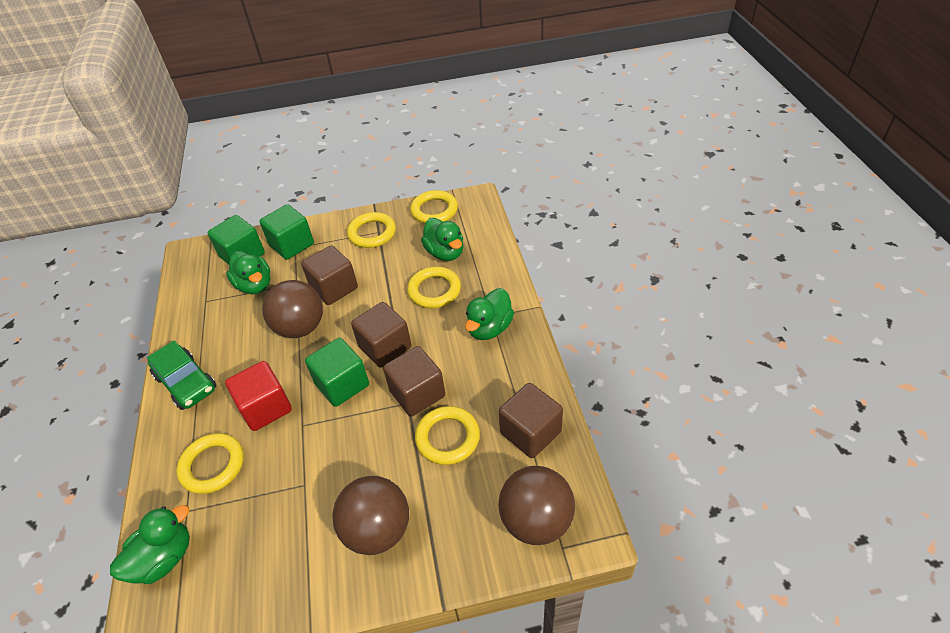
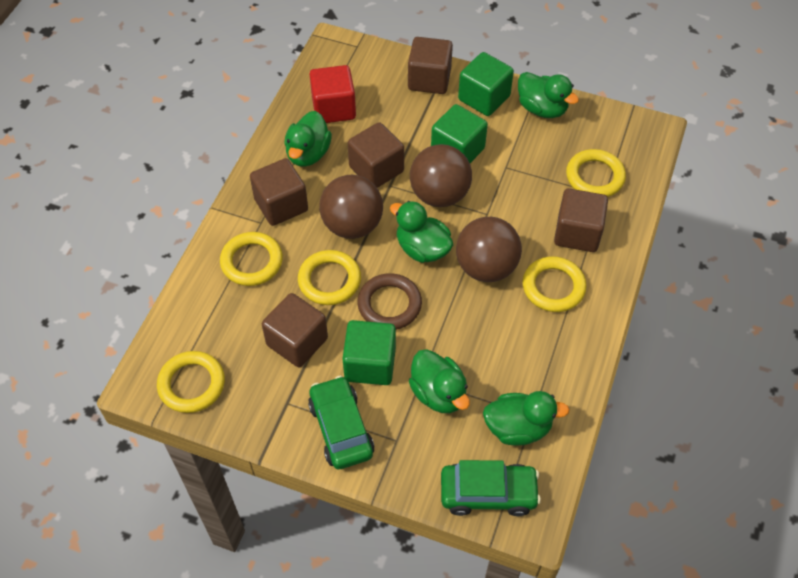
brown cube: [301,245,358,305] [351,302,411,368] [383,346,445,416] [499,383,563,458] = 4 -> [250,158,308,226] [262,293,328,368] [348,122,404,188] [408,37,453,94] [554,188,608,252] = 5
brown ring: none = 0 -> [358,273,422,330] = 1
green car: [147,340,216,410] = 1 -> [308,376,375,469] [441,460,541,516] = 2
green duck: [110,505,190,584] [226,251,271,294] [421,218,464,261] [465,288,514,340] = 4 -> [284,111,332,167] [390,201,453,263] [409,349,470,413] [483,391,570,446] [518,72,579,118] = 5

